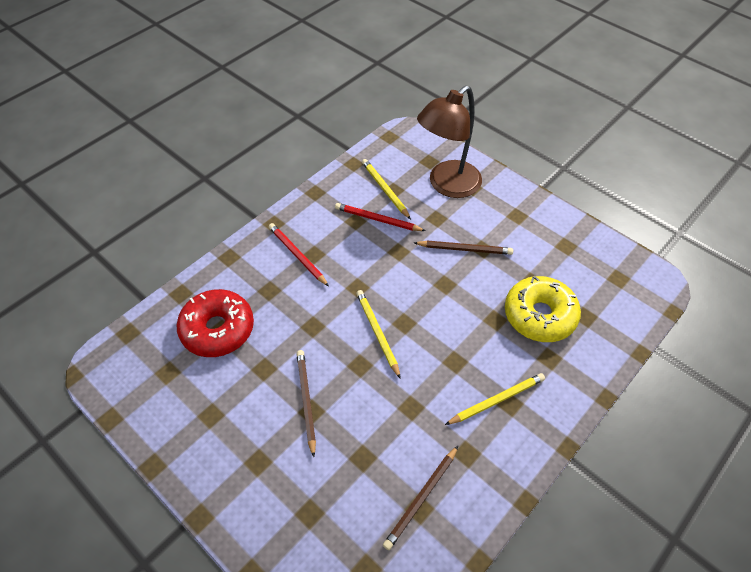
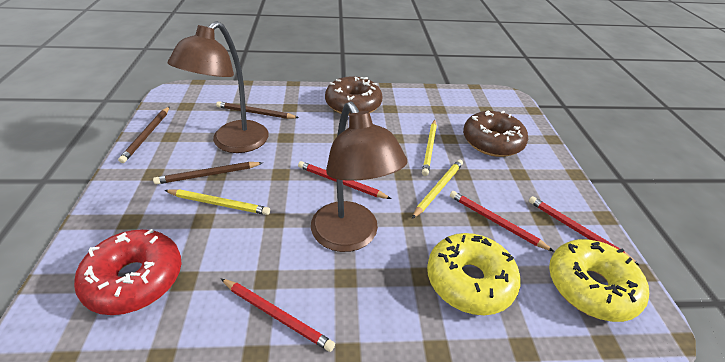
brown donut: none = 0 -> [325,76,382,116] [463,110,528,157] = 2
brown lamp: [417,85,482,198] = 1 -> [168,21,269,153] [311,102,407,252] = 2
red pencil: [269,223,329,286] [335,203,426,231] = 2 -> [221,279,335,352] [298,161,391,199] [450,191,554,252] [529,196,639,265] = 4
yellow donut: [505,276,581,342] = 1 -> [427,233,520,315] [549,239,649,322] = 2

